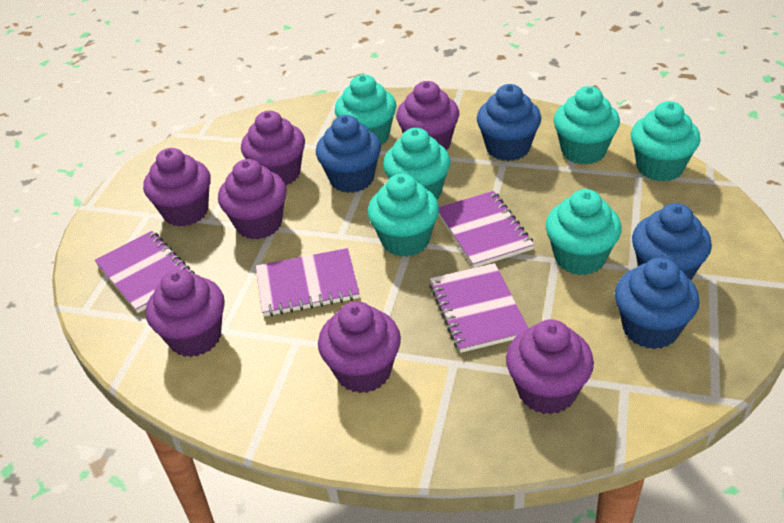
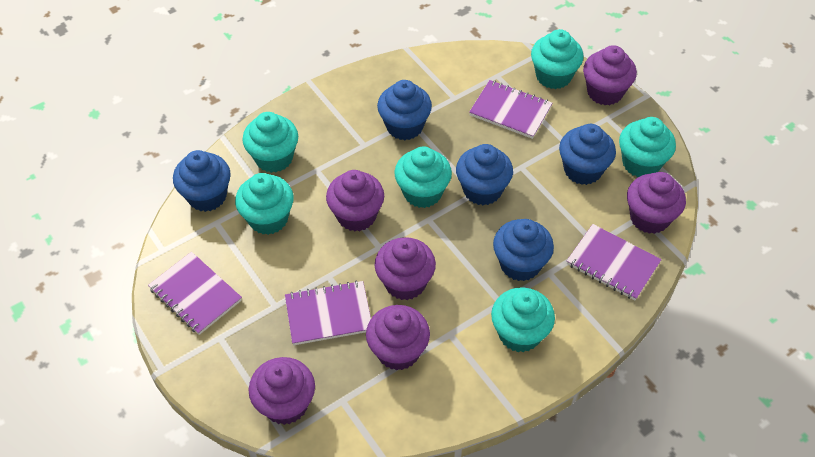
blue cupcake: [316,115,381,193] [477,84,541,161] [615,257,700,349] [632,203,712,280] = 4 -> [173,150,231,212] [377,80,432,140] [456,144,513,205] [493,219,554,281] [559,124,616,185] = 5
purple cupcake: [143,148,211,227] [146,269,225,357] [218,159,287,239] [241,111,305,186] [318,301,401,393] [396,81,459,150] [506,320,594,414] = 7 -> [249,357,315,425] [326,170,384,231] [366,305,430,371] [374,237,436,300] [583,45,637,105] [627,172,686,234] = 6

